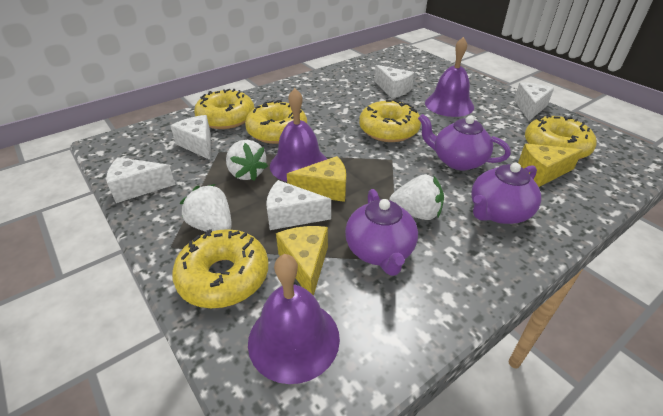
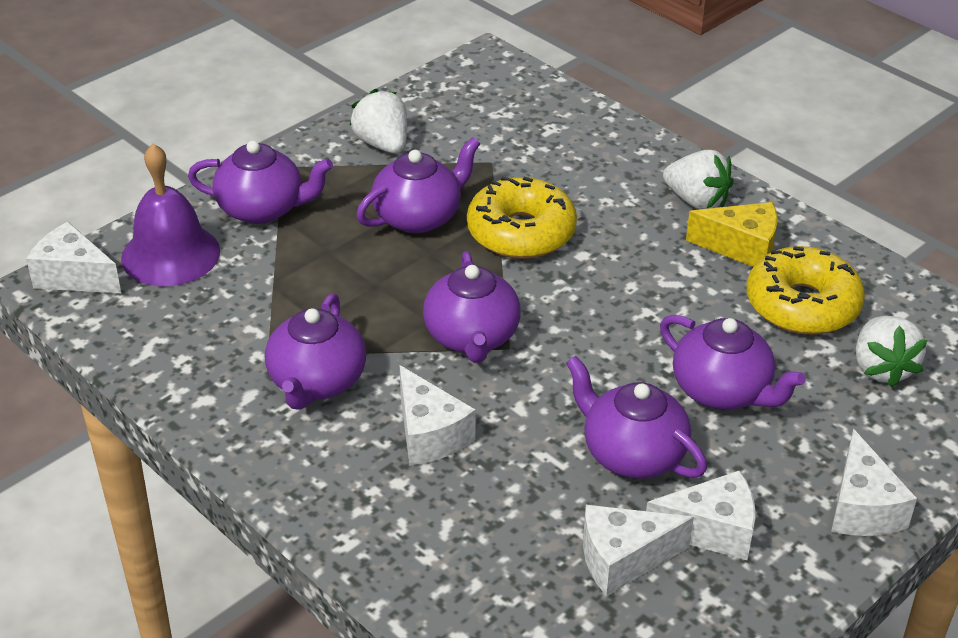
purple bell: [248,254,340,384] [270,88,327,182] [425,37,474,117] = 3 -> [121,144,220,286] = 1
purple teapot: [345,189,418,276] [418,114,511,171] [471,163,541,224] = 3 -> [188,140,333,224] [265,293,366,410] [356,137,480,233] [423,251,521,363] [566,356,707,479] [660,315,806,410] = 6
yellow cheese: [276,226,328,296] [287,156,346,202] [518,144,583,187] = 3 -> [686,202,777,267] = 1
yellow donut: [172,229,268,308] [194,89,254,129] [245,100,307,144] [359,100,421,142] [525,114,597,159] = 5 -> [467,177,577,259] [746,246,865,335] = 2

